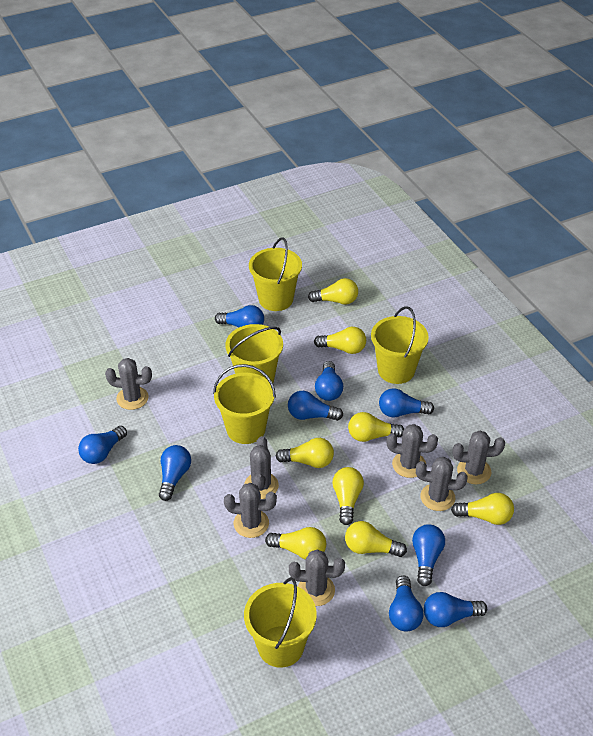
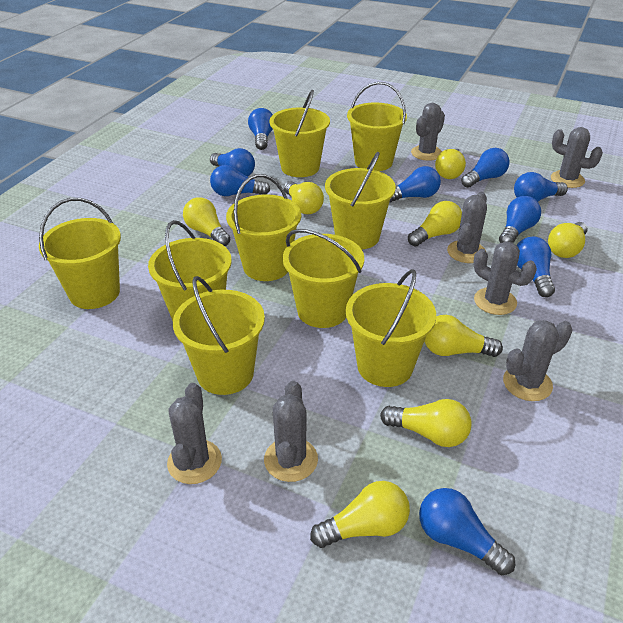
yellow bucket: [213,364,276,444] [225,324,283,383] [244,577,317,668] [249,237,302,311] [371,306,429,384] = 5 -> [39,198,121,309] [148,220,232,321] [173,276,265,395] [226,174,301,281] [270,90,330,177] [283,229,364,328] [325,152,396,249] [346,269,436,387] [347,82,407,171] = 9

